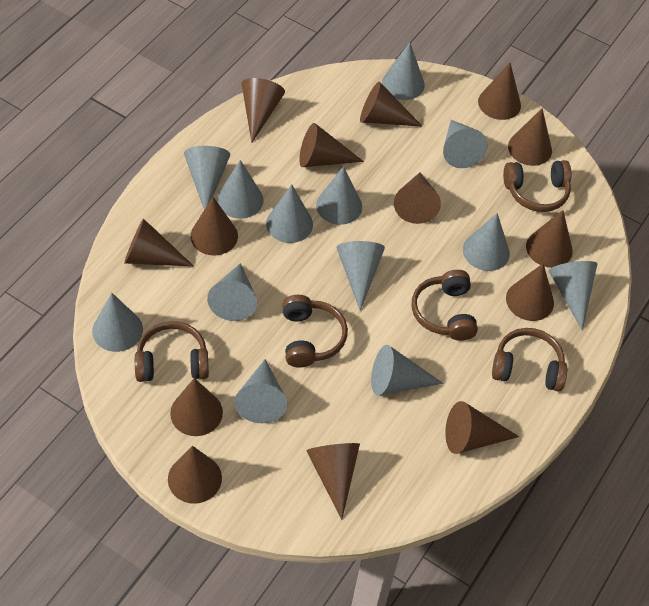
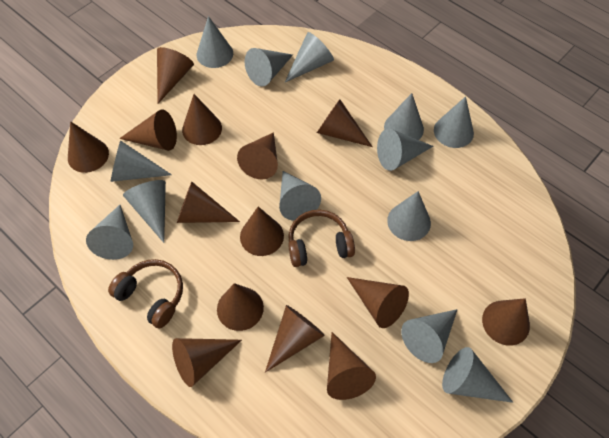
brown headphones: [135,321,209,382] [282,295,348,368] [412,270,478,341] [492,328,567,392] [503,160,572,212] = 5 -> [108,259,183,328] [288,210,355,267] = 2

